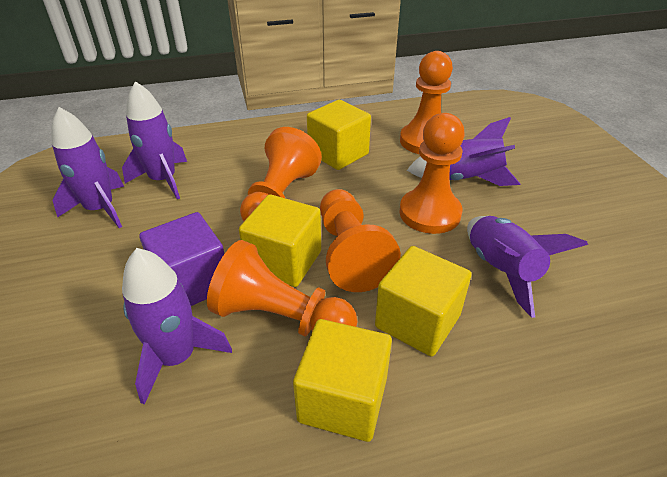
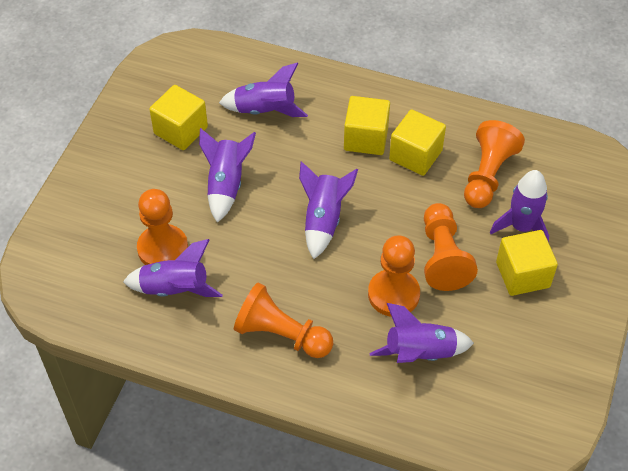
purple cube: [139,212,224,306] = 1 -> none = 0
purple rocket: [52,107,124,228] [122,81,187,199] [122,248,232,405] [407,117,520,186] [467,216,588,318] = 5 -> [123,239,223,297] [199,128,256,223] [219,63,308,117] [299,161,358,259] [370,303,474,363] [490,170,549,243] = 6

